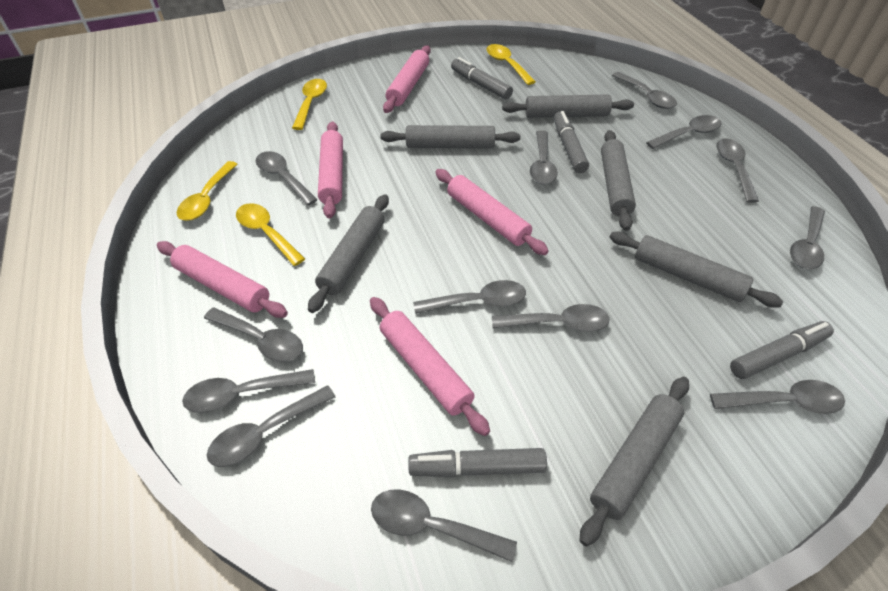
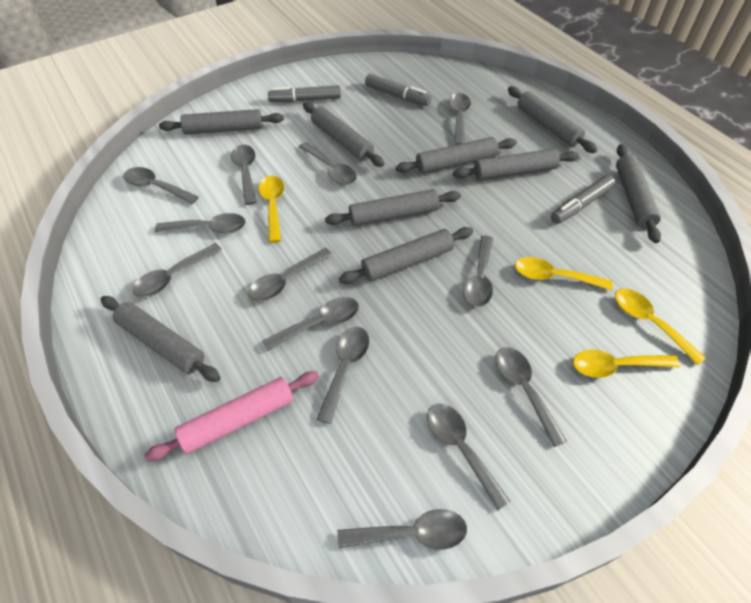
grey marker: [408,448,547,477] [451,57,513,99] [554,111,589,173] [730,321,834,379] = 4 -> [268,85,341,102] [365,74,432,106] [551,175,615,224] = 3
grey rolling pin: [308,194,389,313] [380,125,520,148] [502,94,634,118] [579,377,689,546] [601,130,636,231] [610,232,783,307] = 6 -> [101,296,221,382] [159,109,284,135] [303,102,384,167] [325,189,461,226] [339,227,473,284] [396,137,517,174] [453,149,579,181] [508,86,598,153] [616,144,661,243] = 9
pink rolling pin: [157,241,288,318] [318,122,343,218] [370,297,490,436] [383,46,431,113] [435,169,549,255] = 5 -> [144,371,319,461] = 1

